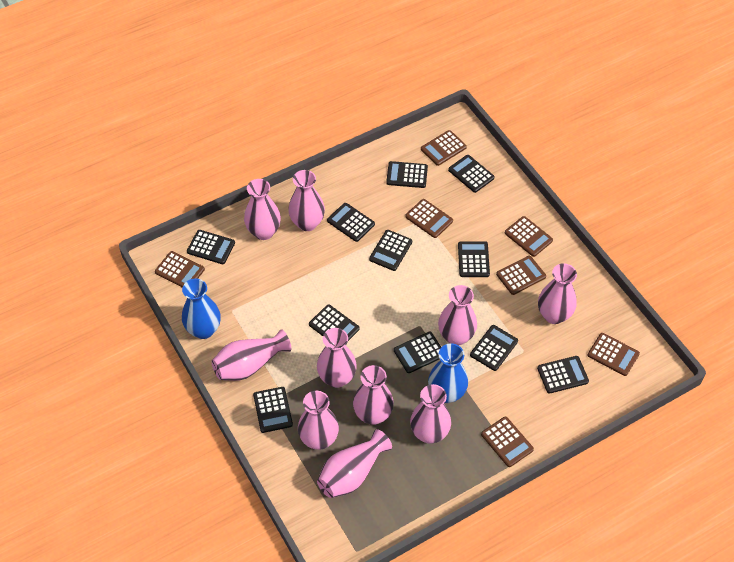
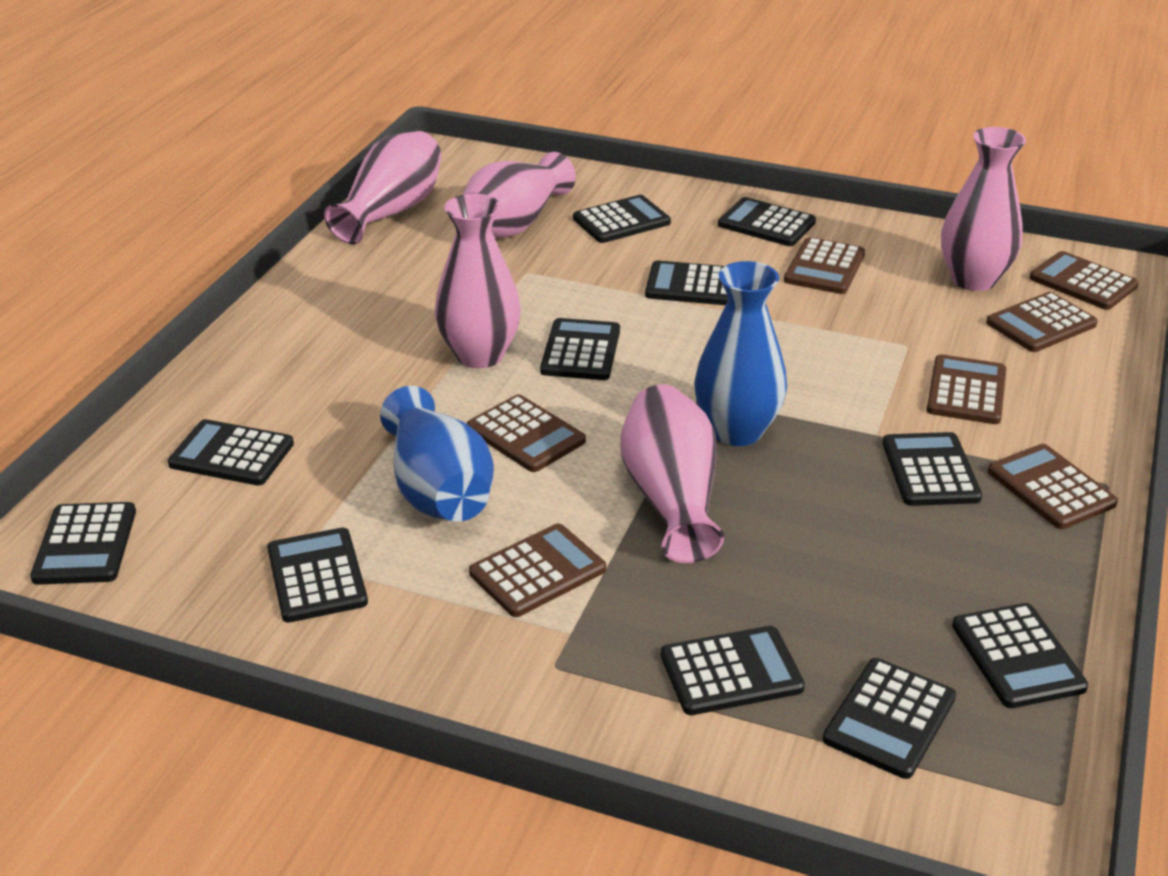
pink vase: [212,329,291,381] [244,179,281,240] [288,170,325,231] [298,391,339,450] [317,328,357,388] [317,429,392,498] [353,365,394,425] [410,384,451,444] [438,285,477,345] [538,263,577,324] = 10 -> [324,131,441,244] [435,194,521,368] [462,152,576,238] [620,385,724,563] [941,127,1026,291] = 5

